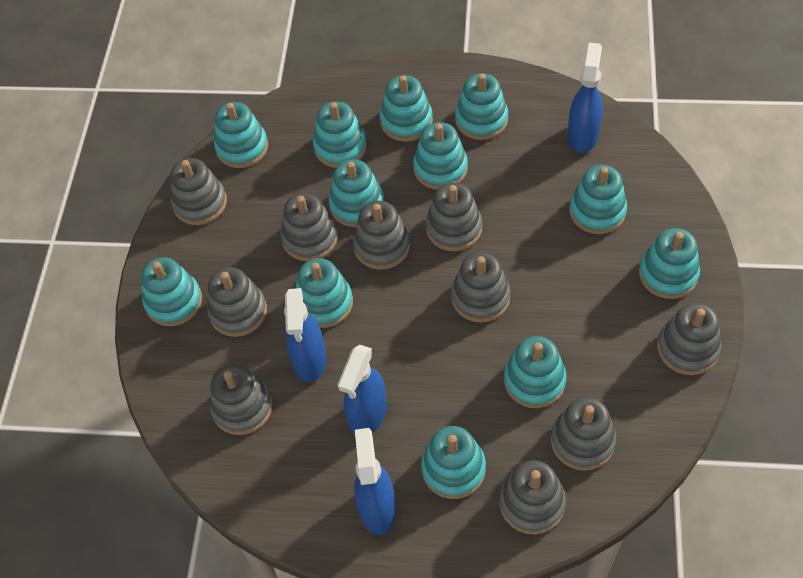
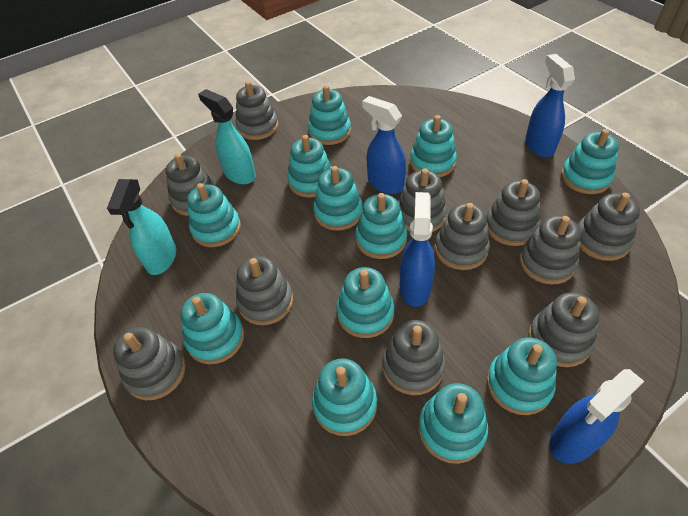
grey stacking toy: [170,158,227,225] [207,267,267,337] [210,364,273,435] [280,193,338,261] [353,201,410,270] [426,182,482,251] [451,252,510,323] [499,460,566,534] [551,397,616,471] [657,303,721,375] = 10 -> [113,327,186,400] [166,153,215,216] [236,81,278,140] [236,256,293,325] [382,320,445,395] [398,168,447,232] [435,203,490,270] [487,179,540,246] [519,216,581,285] [528,293,599,367] [578,193,640,261] = 11
turquoise spray bottle: none = 0 -> [107,179,176,275] [198,89,256,184] = 2

